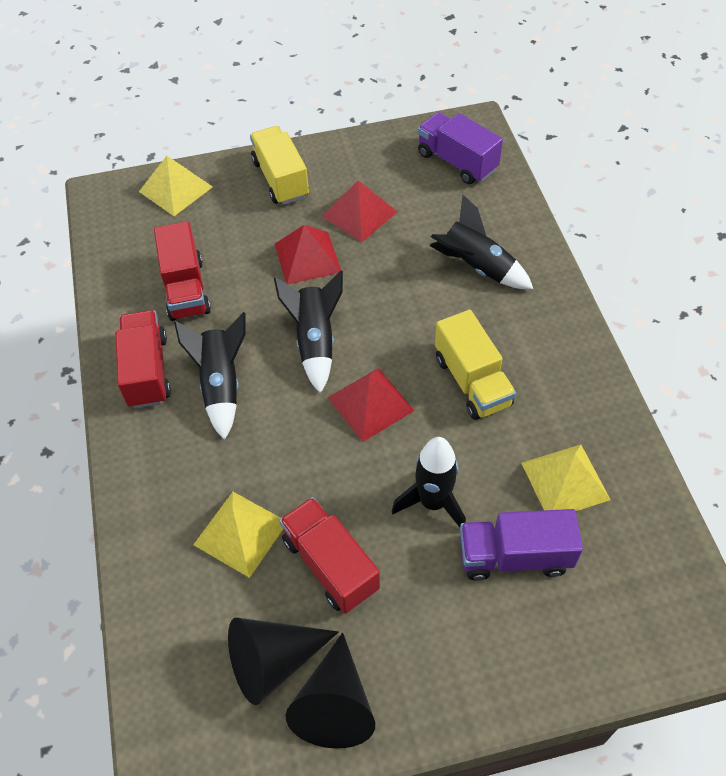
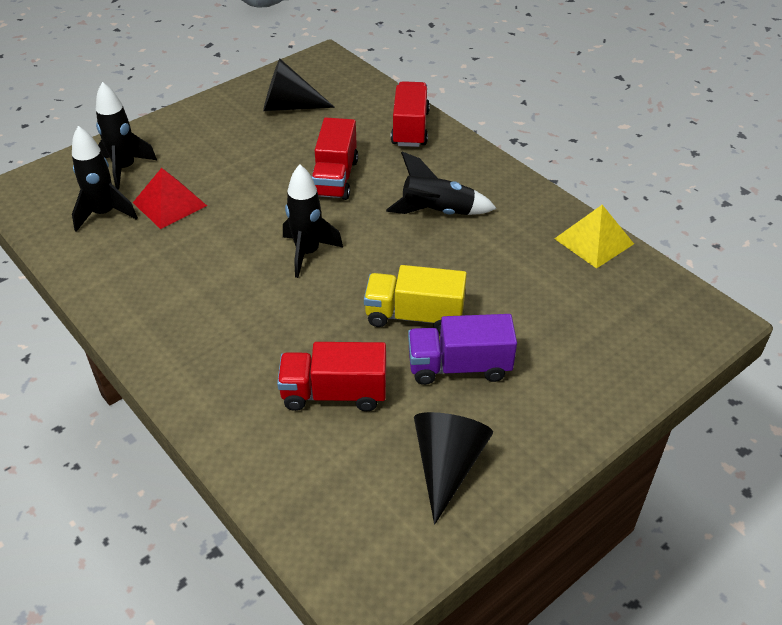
purple truck: [418,112,503,184] [460,509,583,581] = 2 -> [408,314,517,385] = 1
red pyramid: [275,225,341,285] [322,180,397,242] [328,368,415,442] = 3 -> [133,168,207,229] = 1
yellow pyramid: [139,156,213,216] [193,492,283,578] [521,445,611,511] = 3 -> [554,205,634,269] = 1
yellow truck: [250,126,309,205] [435,310,516,420] = 2 -> [364,265,467,333] = 1

